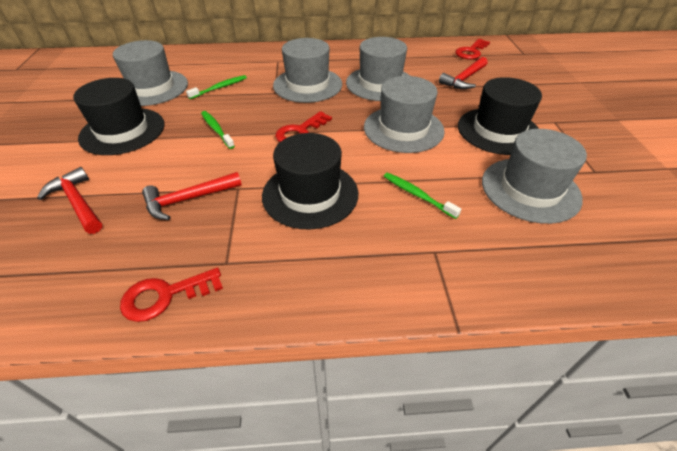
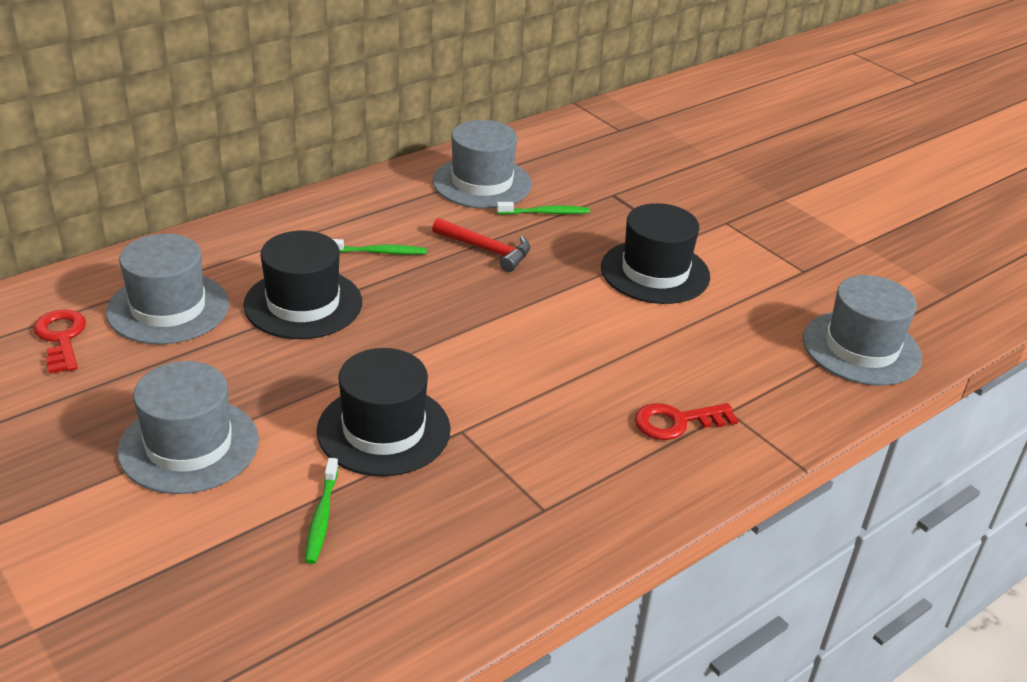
grey hat: [113,40,188,106] [273,38,342,103] [346,37,410,101] [364,76,445,153] [482,129,587,224] = 5 -> [106,234,229,344] [117,361,259,494] [433,120,532,209] [803,275,922,386] = 4
red hammer: [37,167,102,234] [142,172,242,220] [439,57,487,89] = 3 -> [432,218,530,272] = 1
red key: [120,268,223,322] [276,111,332,142] [455,39,490,60] = 3 -> [33,309,86,374] [635,403,738,440] = 2

